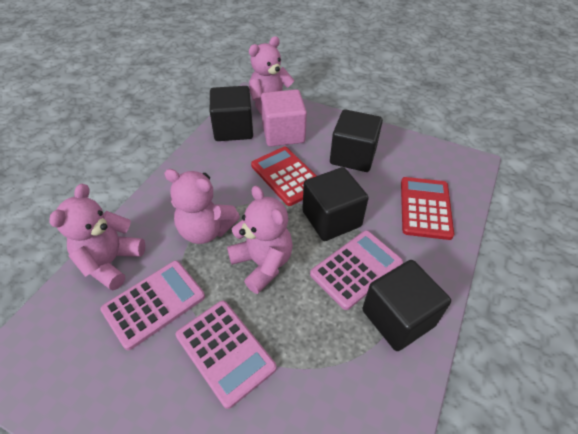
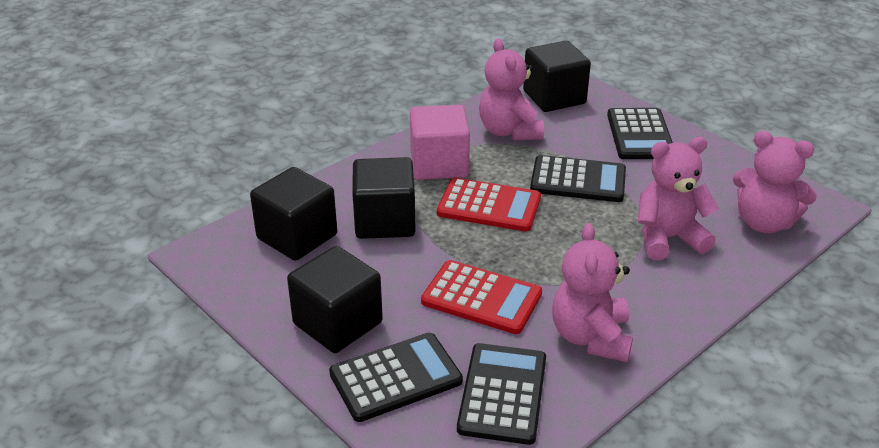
black calculator: none = 0 -> [329,333,463,422] [457,343,546,445] [530,155,626,202] [607,108,673,159] = 4
pink calculator: [100,260,205,350] [176,301,277,409] [310,230,403,310] = 3 -> none = 0

